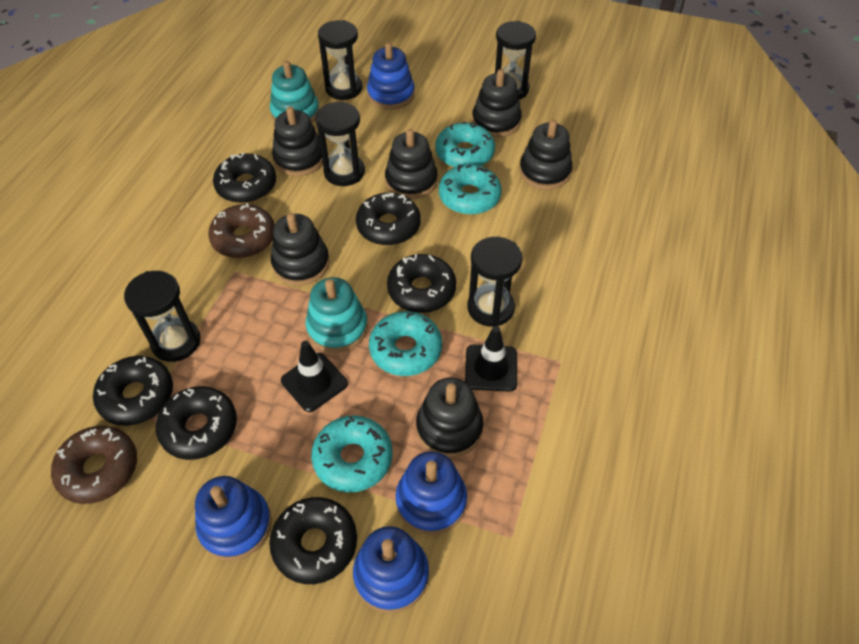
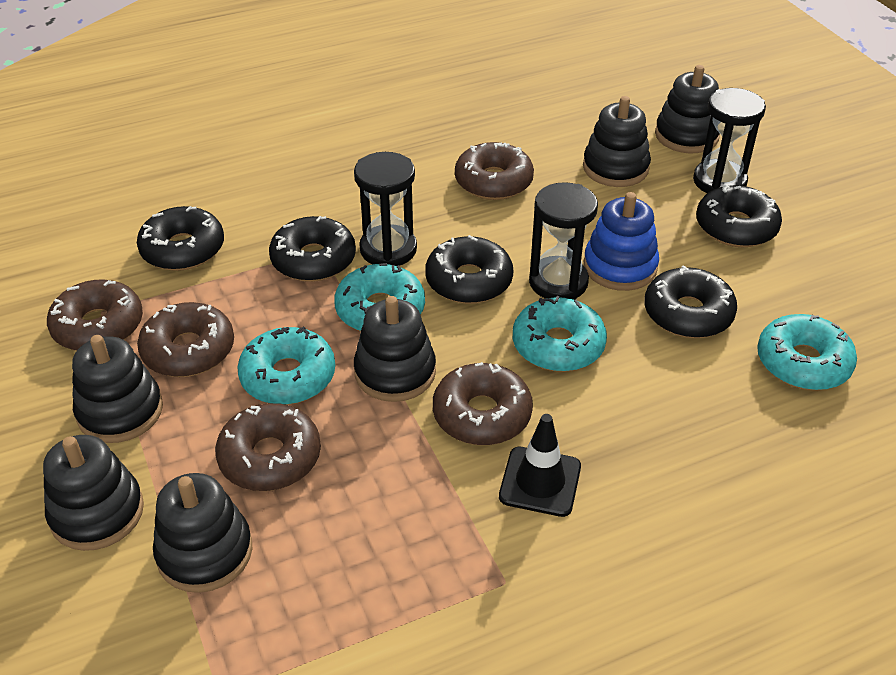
black donut: [93,356,173,426] [156,386,237,460] [213,153,276,203] [269,497,357,584] [356,193,421,245] [387,254,456,313] = 6 -> [137,206,224,271] [269,216,356,282] [425,235,513,304] [644,265,737,338] [696,184,782,247] = 5
black hourglass: [124,271,201,362] [315,101,365,186] [318,20,362,100] [467,237,523,327] [495,21,536,100] = 5 -> [354,152,417,266] [529,182,598,300] [693,88,766,193] = 3
black traffic cone: [281,341,348,412] [465,326,517,392] = 2 -> [499,414,581,517] = 1
blue stacking toy: [195,476,272,561] [353,526,429,613] [367,42,415,110] [395,451,467,535] = 4 -> [584,192,659,291] = 1
brown donut: [51,426,137,504] [208,203,275,258] = 2 -> [47,279,143,351] [137,302,234,377] [215,403,321,491] [433,362,533,445] [455,142,534,200] = 5
turquoise stacking toy: [270,61,319,123] [306,277,368,353] = 2 -> none = 0

